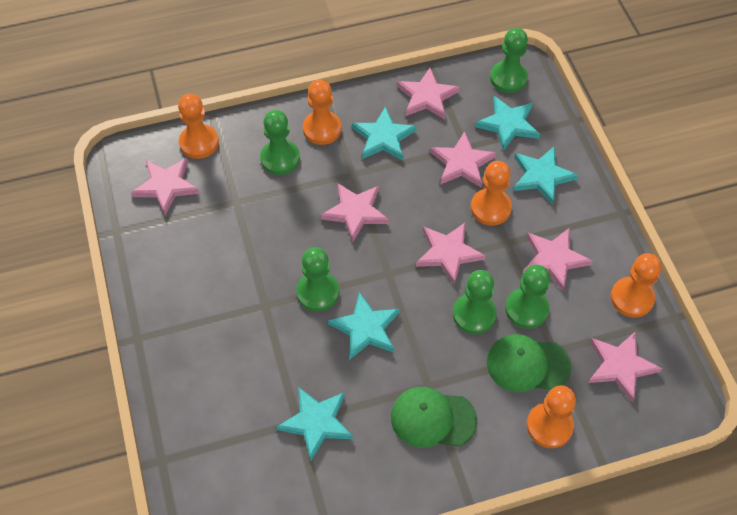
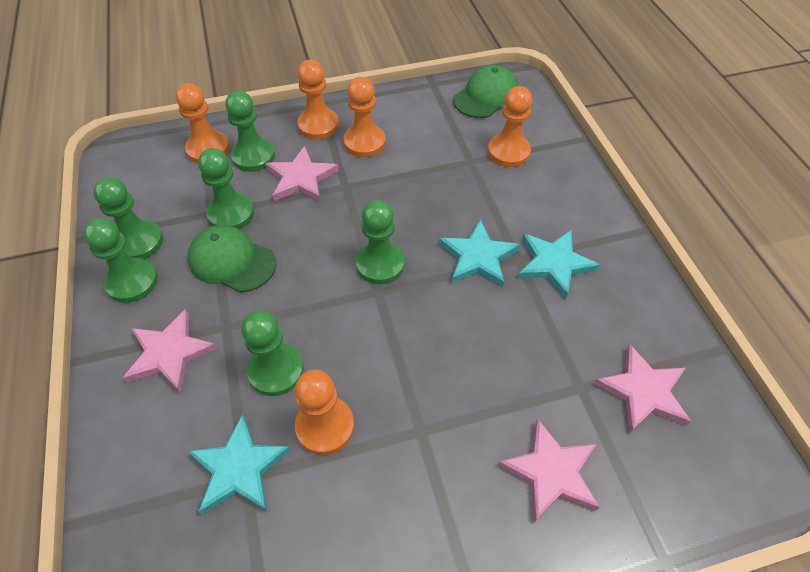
green pawn: [260,110,300,175] [296,247,339,312] [453,270,497,334] [490,28,528,93] [505,265,550,329] = 5 -> [83,218,158,303] [93,177,163,259] [198,148,254,229] [225,91,275,172] [241,311,304,396] [356,200,405,284] = 6
pink star: [131,158,200,215] [321,183,389,243] [397,68,460,120] [416,223,486,285] [430,131,496,188] [523,228,592,291] [588,331,662,402] = 7 -> [123,309,218,393] [265,146,339,202] [498,419,600,522] [594,344,691,433] = 4
turquoise star: [276,387,353,461] [328,292,400,360] [352,106,417,161] [475,96,540,151] [513,147,578,205] = 5 -> [188,414,291,515] [439,219,520,287] [518,229,600,299] = 3

